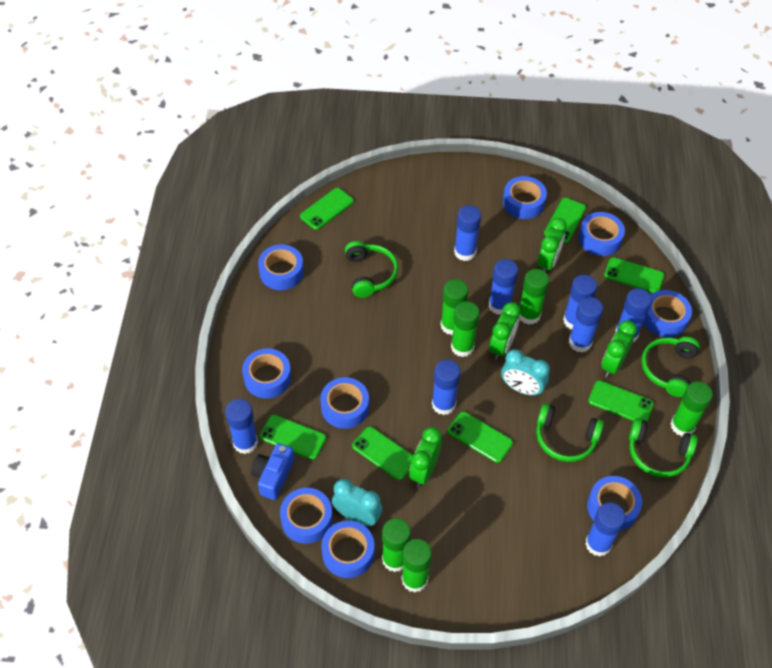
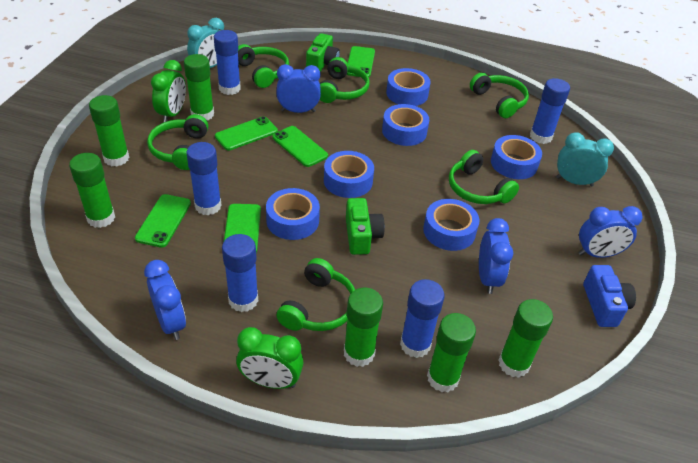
blue clock: none = 0 -> [144,260,186,340] [276,64,321,113] [479,218,513,294] [578,206,643,258] = 4
blue glue stick: [225,399,258,454] [432,360,461,415] [454,205,481,261] [489,259,518,315] [563,275,597,329] [569,297,603,353] [585,503,626,557] [615,288,652,342] = 8 -> [186,142,222,215] [214,30,241,95] [222,234,258,312] [400,279,444,358] [530,78,570,144] = 5
blue tape: [242,348,291,399] [258,245,304,290] [280,488,333,544] [320,377,369,429] [321,521,374,578] [503,176,547,219] [578,212,625,256] [587,476,642,531] [644,290,692,337] = 9 -> [266,188,320,240] [324,151,374,198] [382,104,429,146] [386,68,431,106] [423,199,479,251] [491,135,542,179] = 6
green camera: none = 0 -> [306,33,340,72] [346,198,385,255] = 2
green clock: [409,427,442,487] [489,302,520,360] [538,218,567,272] [601,320,637,377] = 4 -> [151,60,186,122] [236,327,303,389] = 2
green headphones: [345,241,398,298] [536,403,604,462] [629,418,698,478] [641,337,700,397] = 4 -> [147,114,208,170] [238,44,289,88] [276,258,355,331] [320,57,370,103] [449,150,519,204] [470,73,529,118] = 6
green phone: [260,415,326,460] [300,188,354,230] [352,426,413,480] [448,412,513,463] [544,198,586,243] [588,380,654,421] [604,257,664,293] = 7 -> [135,194,191,248] [215,116,278,150] [223,204,261,253] [272,126,328,167] [347,46,375,77] = 5

